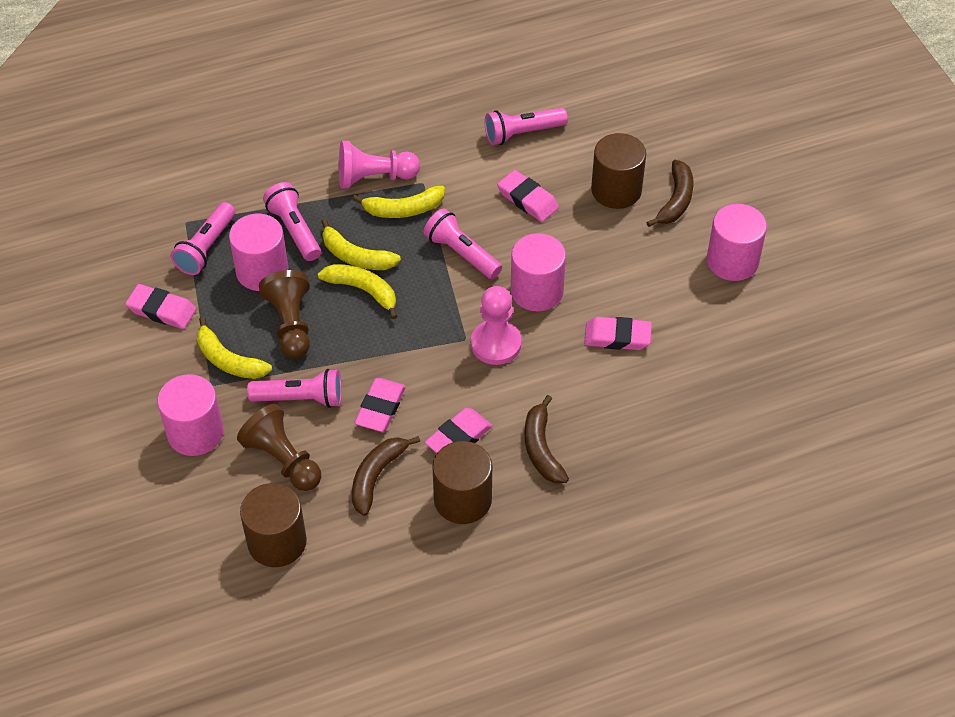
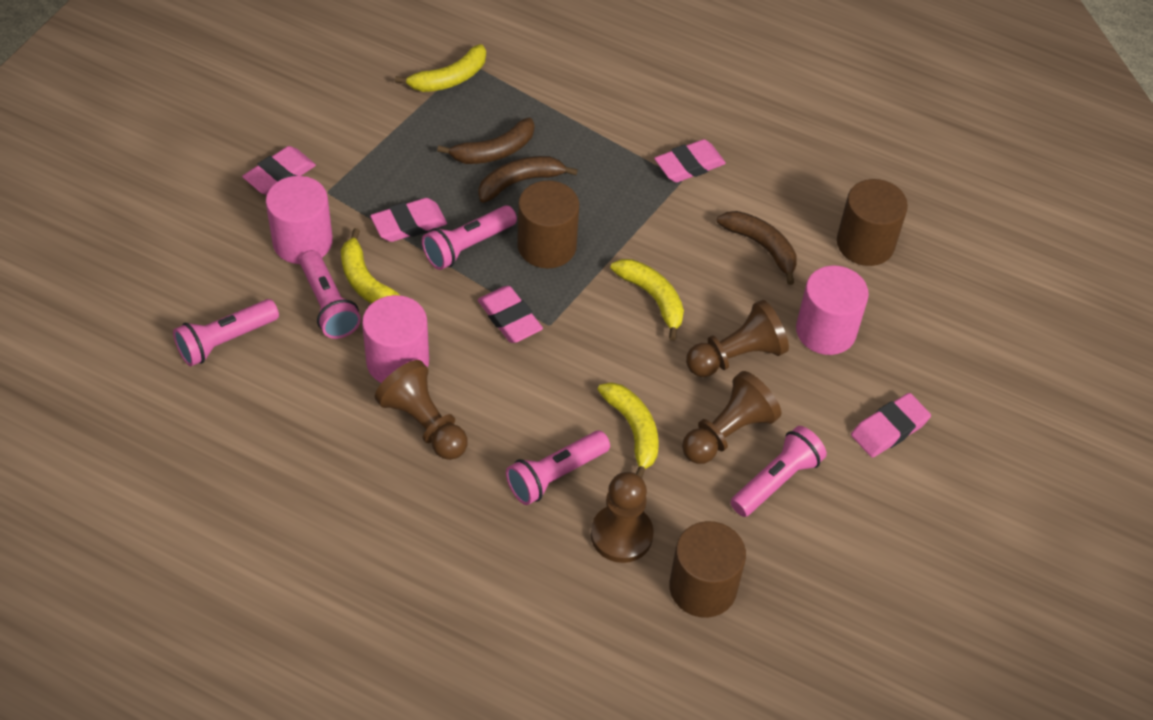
brown pawn: [237,404,321,491] [259,270,310,359] = 2 -> [375,360,468,460] [591,472,654,563] [682,371,781,464] [686,300,789,377] = 4
pink cylinder: [158,374,224,456] [229,214,288,291] [511,233,566,312] [707,204,767,281] = 4 -> [266,176,333,264] [362,295,429,383] [796,265,869,355] = 3
pink pawn: [339,141,420,188] [471,286,522,365] = 2 -> none = 0

